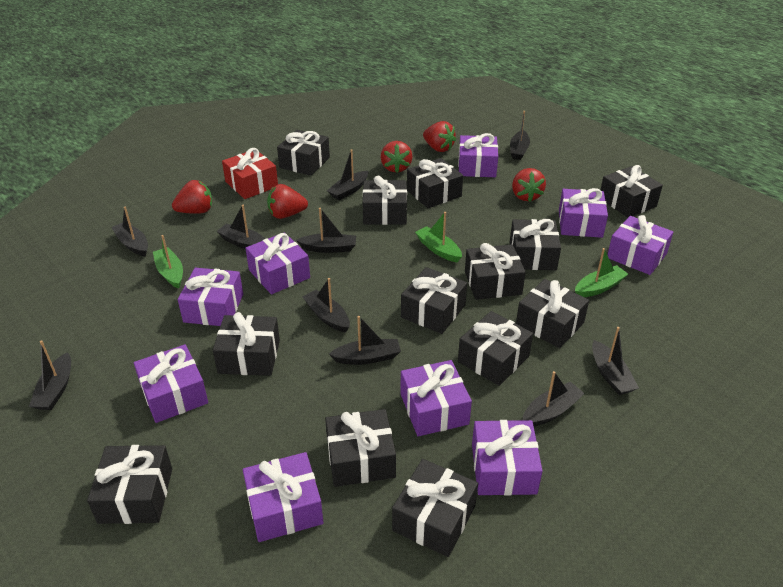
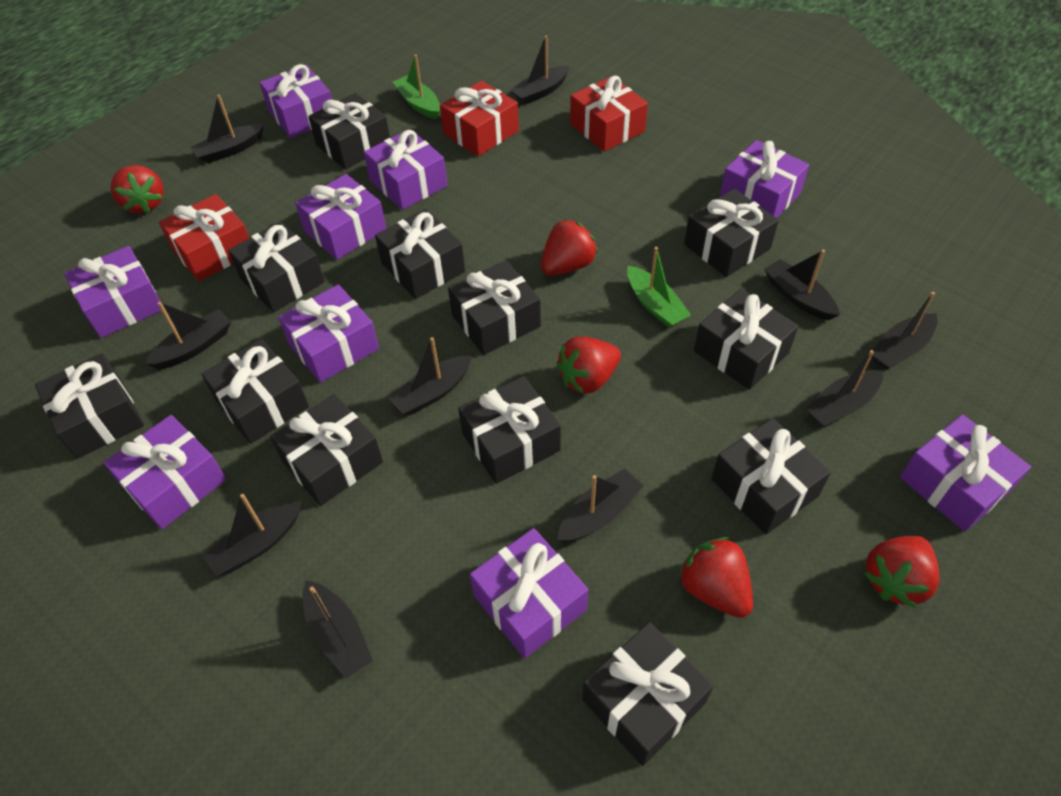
black gift: [87,445,172,524] [213,312,280,376] [277,130,330,176] [325,409,396,487] [363,175,407,225] [392,459,478,557] [401,267,467,334] [407,158,463,208] [458,311,533,386] [465,243,526,300] [510,219,561,270] [516,279,589,348] [601,165,663,218] = 13 -> [35,353,144,459] [201,339,309,444] [228,221,325,312] [270,394,383,506] [308,93,390,169] [375,209,465,299] [448,260,541,355] [458,376,561,484] [582,622,714,766] [684,189,779,277] [694,289,799,390] [711,418,831,535] = 12
green boat: [153,235,183,289] [415,212,462,262] [575,248,628,297] = 3 -> [393,54,440,119] [627,247,691,328] = 2
red gift: [222,148,278,199] = 1 -> [159,194,249,281] [440,81,519,156] [570,76,648,152] = 3

